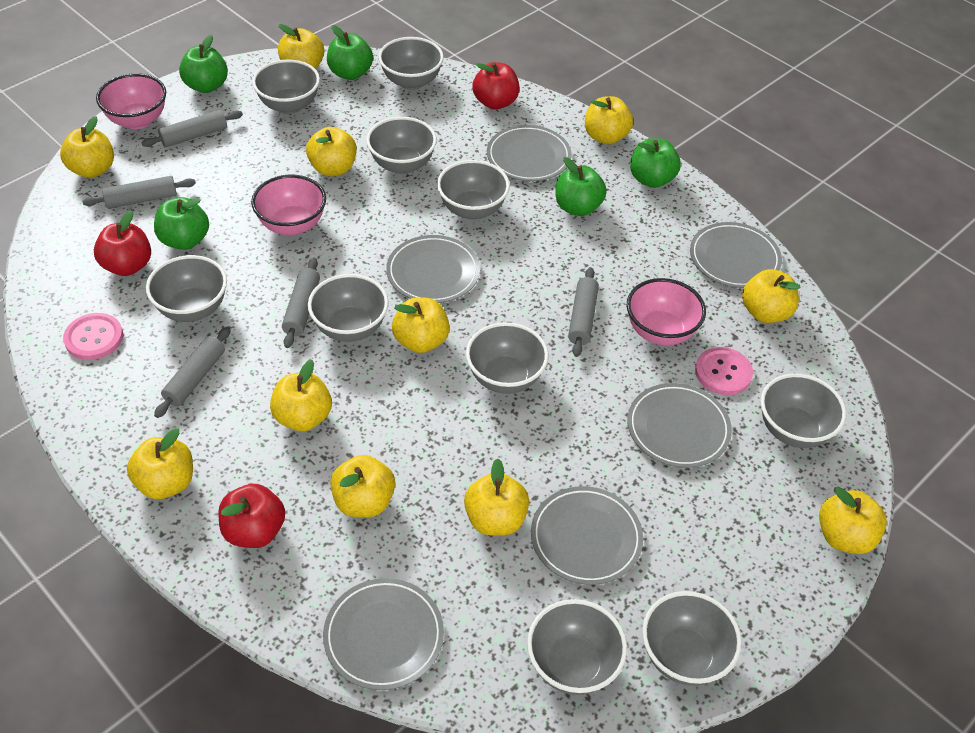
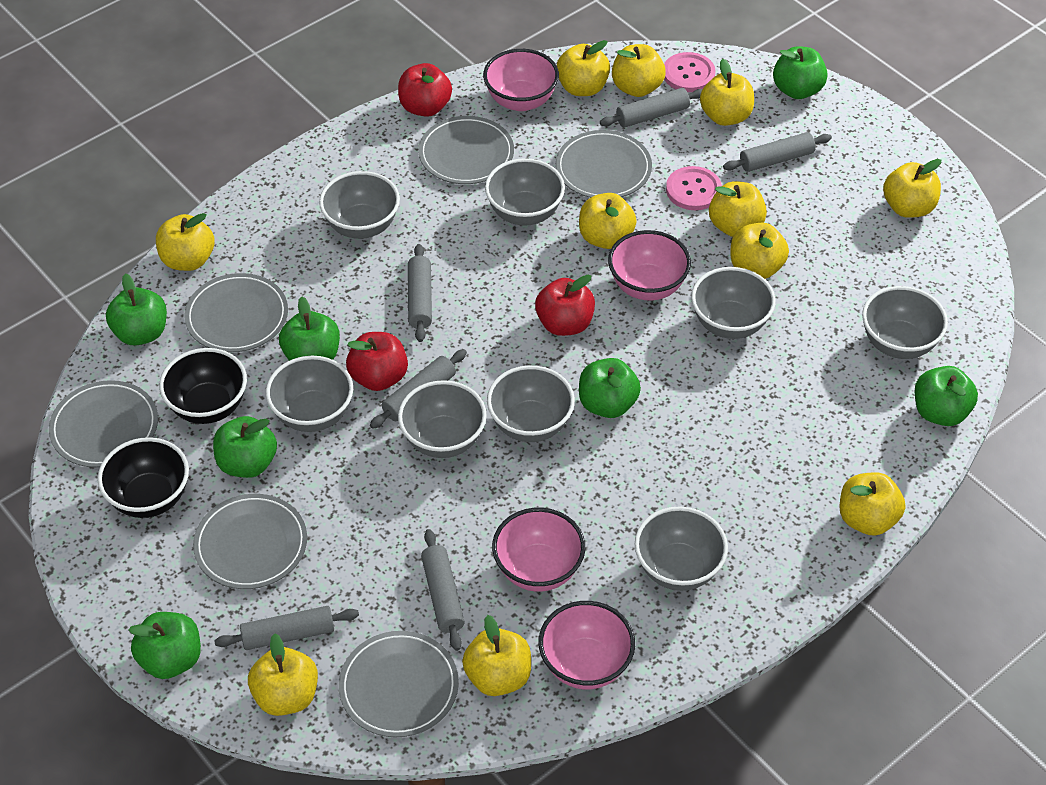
black bowl: none = 0 -> [98,437,189,518] [159,348,247,424] = 2
green apple: [154,197,209,250] [179,34,228,93] [327,25,373,80] [555,157,607,216] [630,138,681,188] = 5 -> [106,273,167,345] [129,612,201,679] [213,416,277,478] [279,297,340,361] [579,358,641,418] [773,46,828,99] [915,366,978,426] = 7
grey bowl: [146,255,227,322] [252,59,320,114] [308,274,389,342] [366,117,437,174] [378,37,444,90] [437,160,510,220] [466,322,549,394] [527,599,627,695] [642,591,742,686] [760,373,846,448] = 10 -> [266,356,353,432] [319,171,400,239] [398,380,487,458] [485,158,565,226] [487,365,575,442] [634,507,728,591] [691,267,776,339] [862,286,948,359] = 8
grey rolling pin: [82,176,196,209] [141,110,243,147] [154,327,231,418] [282,258,320,348] [568,267,599,357] = 5 -> [214,606,359,650] [370,349,467,429] [408,244,432,342] [421,529,465,651] [600,88,702,128] [723,132,832,172] = 6
pink bowl: [96,73,166,129] [251,175,326,235] [627,278,706,346] = 3 -> [483,49,559,111] [492,508,585,592] [539,601,635,690] [608,230,691,301] = 4

